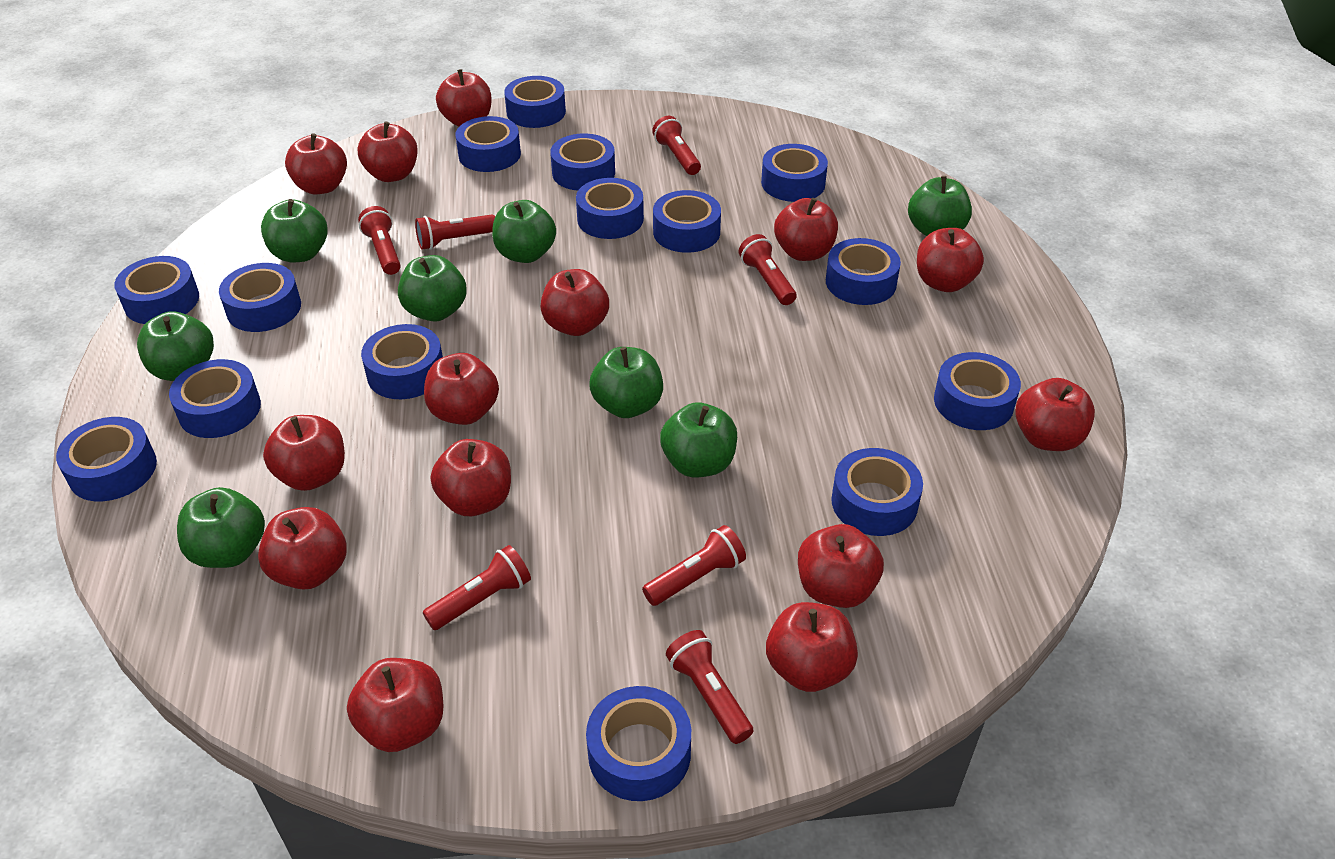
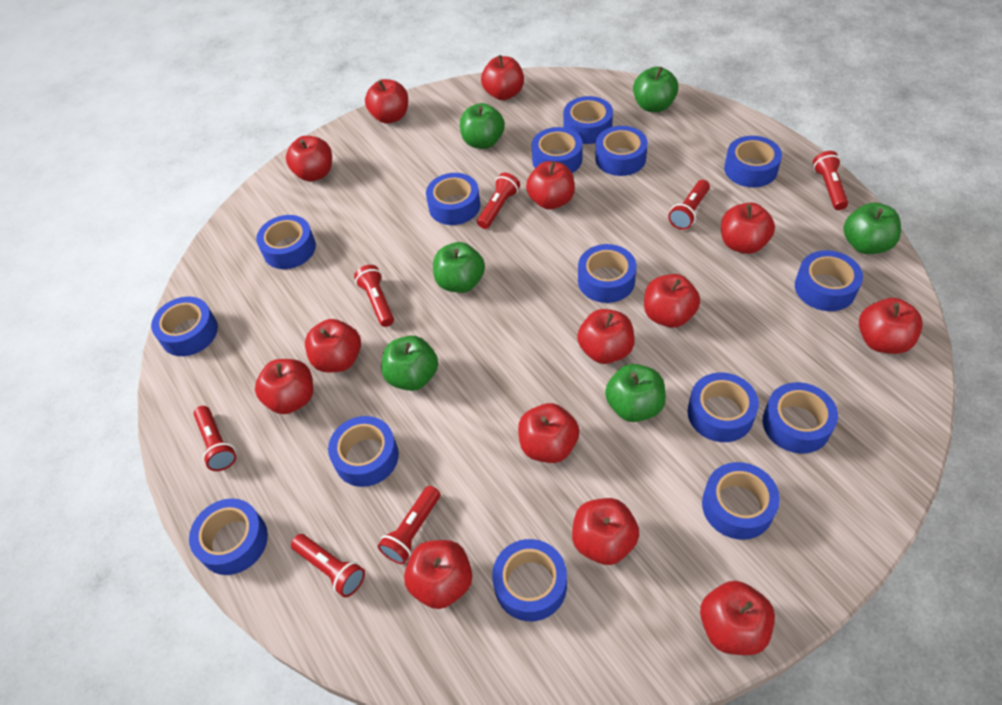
green apple: [137,311,214,381] [177,487,265,568] [261,199,328,263] [398,255,467,322] [492,200,556,263] [589,347,663,418] [660,402,737,477] [908,176,972,236] = 8 -> [381,336,438,391] [433,242,485,293] [460,103,505,149] [605,364,666,422] [633,67,678,112] [844,202,901,254] = 6

